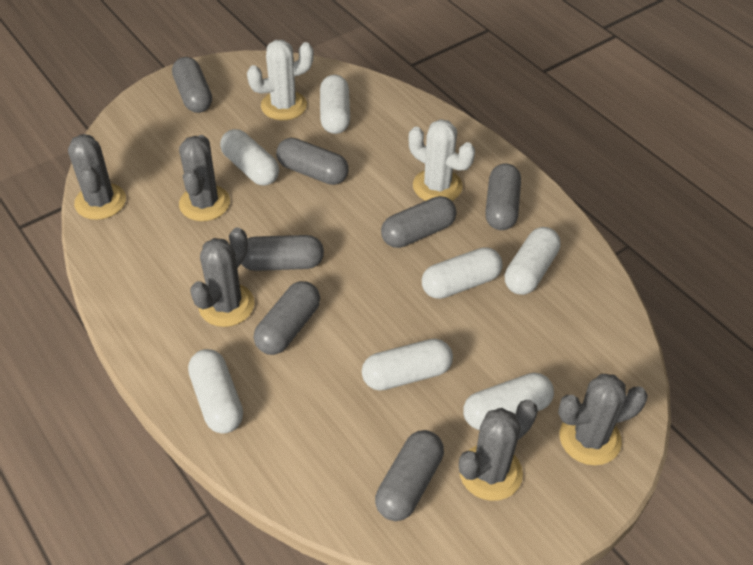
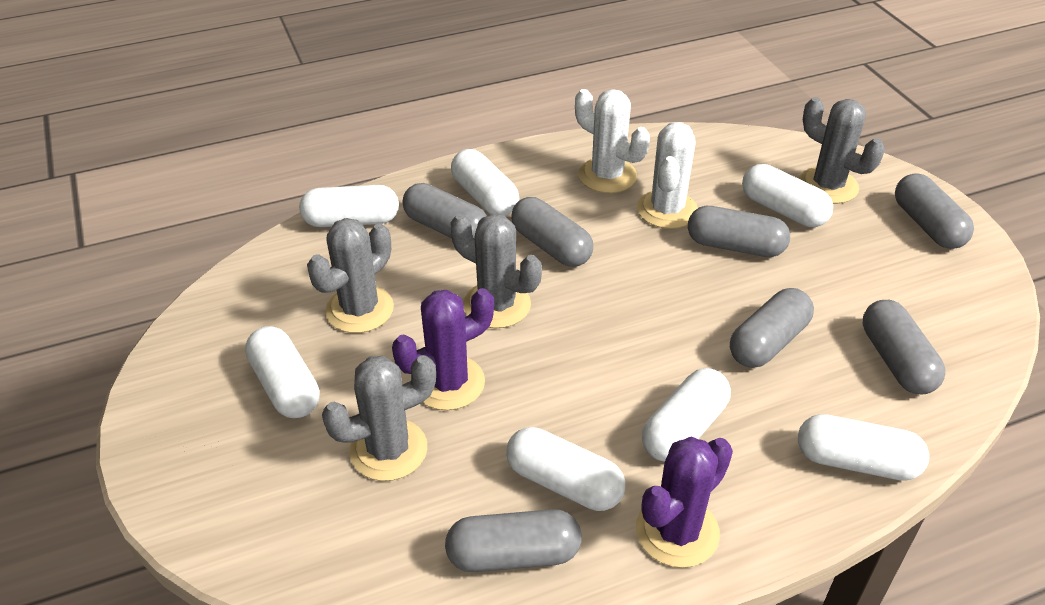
grey cactus: [68,134,126,220] [179,135,230,221] [190,227,255,327] [459,400,538,501] [558,374,648,466] = 5 -> [307,218,394,333] [322,355,436,481] [451,214,542,328] [799,97,885,204] = 4
purple cactus: none = 0 -> [392,288,494,410] [636,437,733,568] = 2

